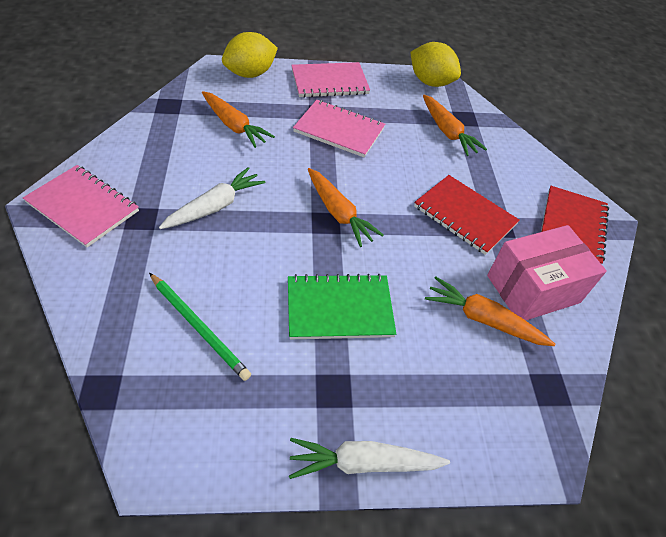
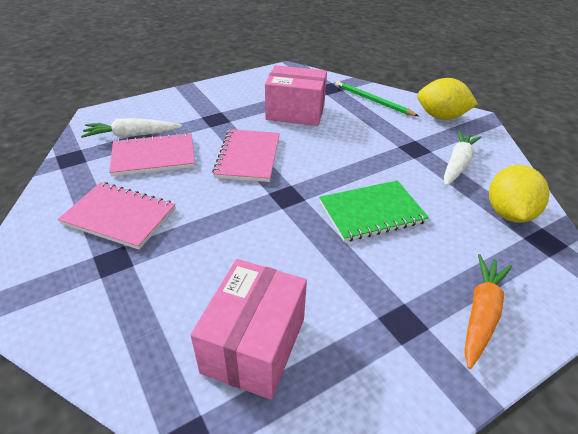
orange carrot: [202,91,275,148] [308,168,384,247] [423,95,487,156] [425,277,555,346] = 4 -> [464,254,512,369] = 1
pink box: [487,225,607,320] = 1 -> [191,259,307,400] [265,65,327,126] = 2
red notebook: [414,175,520,255] [541,186,609,264] = 2 -> none = 0

